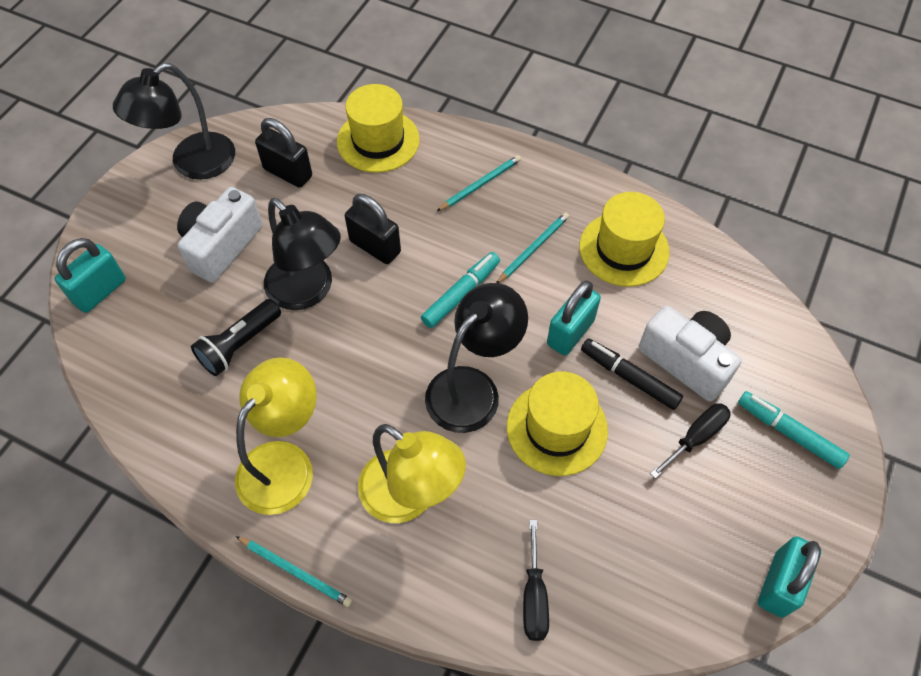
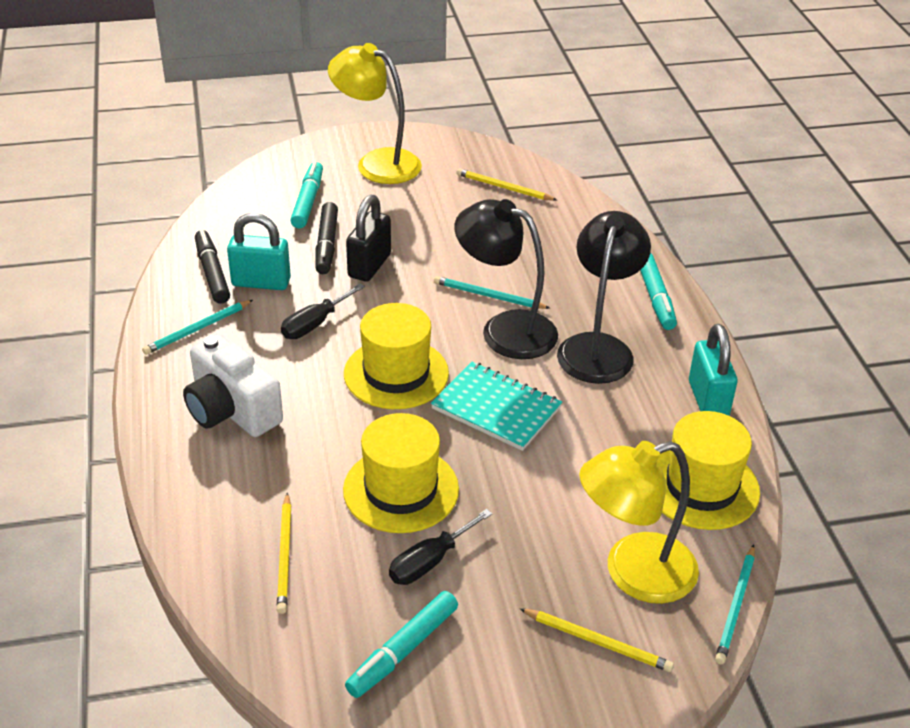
black flashlight: [191,299,281,376] = 1 -> none = 0
black lamp: [113,63,235,180] [264,198,341,310] [425,283,528,433] = 3 -> [454,199,558,359] [557,211,651,384] = 2
black marker: [581,339,683,410] = 1 -> [195,230,230,304] [316,202,338,274] = 2
black padlock: [255,118,312,188] [345,194,401,264] = 2 -> [346,194,391,282] = 1
turquoise marker: [421,252,500,328] [738,391,850,469] = 2 -> [290,161,323,228] [345,591,458,698] [640,253,677,330] = 3
turquoise notebook: none = 0 -> [431,362,562,451] = 1
turquoise padlock: [55,238,126,313] [547,280,601,355] [758,536,821,618] = 3 -> [227,213,291,290] [689,324,737,416] = 2
white camera: [177,187,263,282] [639,306,742,402] = 2 -> [183,334,283,437] = 1
yellow pencil: none = 0 -> [277,493,291,614] [456,168,557,201] [519,608,674,672] = 3

